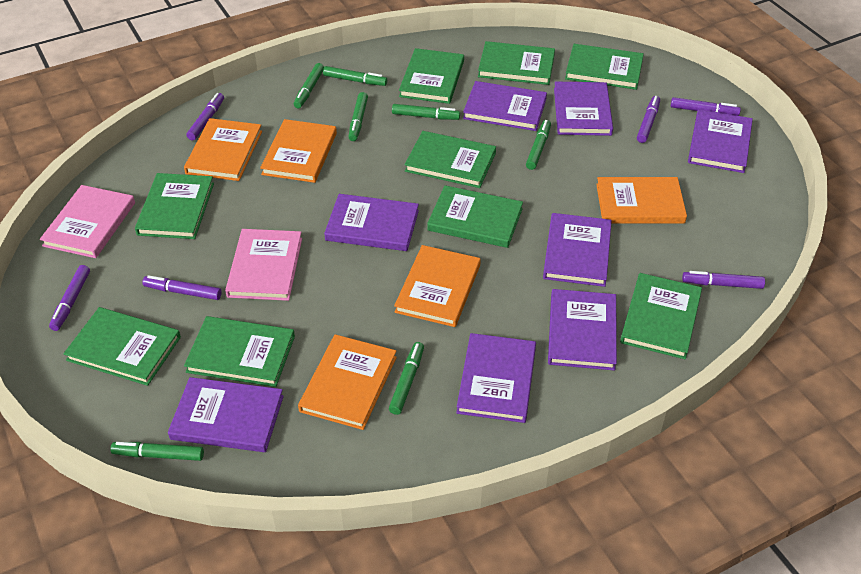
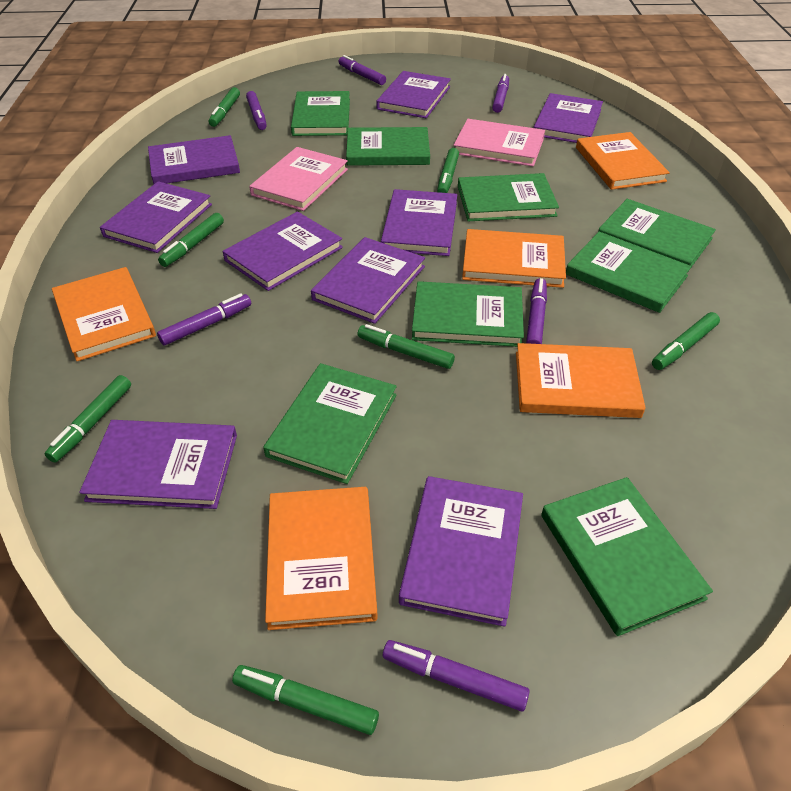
green book: [64,307,181,386] [135,173,214,239] [184,316,295,387] [399,48,464,104] [405,131,496,188] [427,185,523,248] [478,41,555,85] [565,44,644,90] [620,273,702,359] = 9 -> [263,363,397,484] [291,91,350,136] [346,127,430,166] [412,281,524,347] [458,173,559,221] [541,477,713,636] [566,232,691,313] [598,199,716,269] = 8
purple book: [168,377,284,452] [324,194,419,251] [456,333,536,423] [463,81,547,131] [543,213,612,287] [548,289,617,371] [554,81,613,136] [688,109,753,173] = 8 -> [79,420,237,509] [100,181,212,253] [148,135,240,184] [223,212,343,291] [311,237,425,324] [376,71,451,118] [381,189,457,256] [399,476,523,627] [533,93,603,143] = 9

